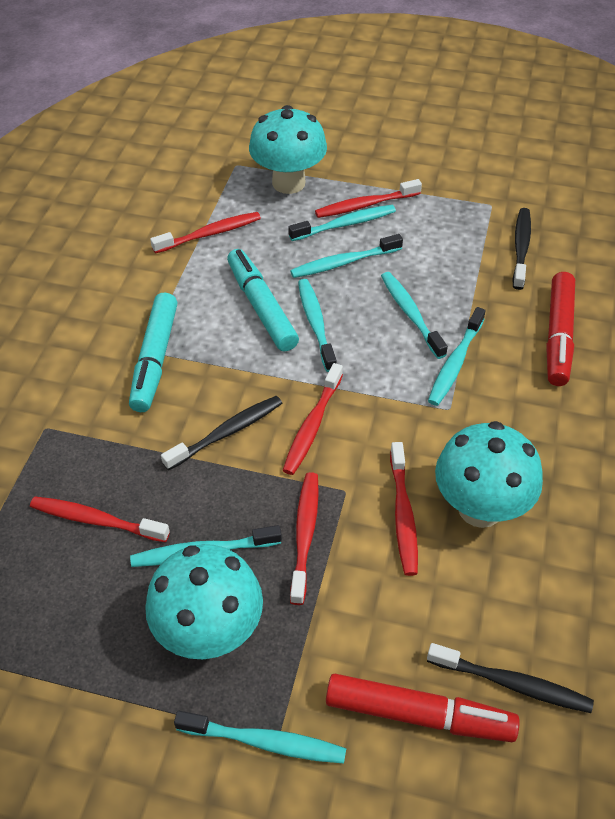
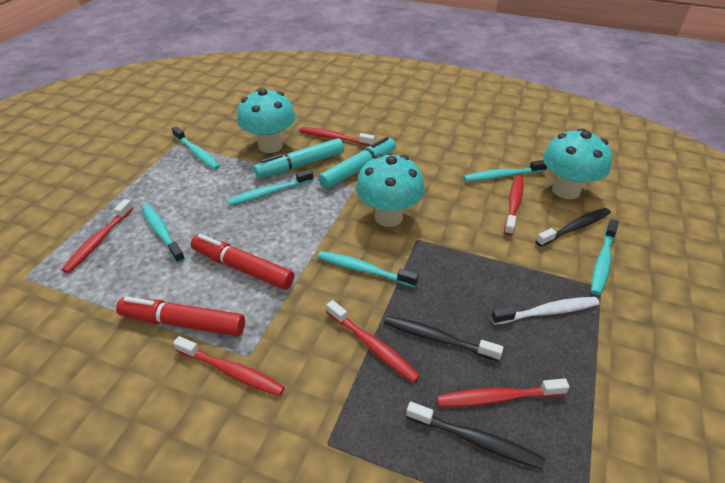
turquoise toothbrush: [130,525,282,567] [174,711,346,764] [288,205,396,241] [290,234,403,278] [298,279,337,372] [381,272,448,359] [428,307,486,406] = 7 -> [142,204,185,263] [172,126,220,170] [227,169,314,206] [318,251,419,287] [464,160,547,181] [591,219,619,295] = 6
white toothbrush: none = 0 -> [491,297,599,325] = 1

